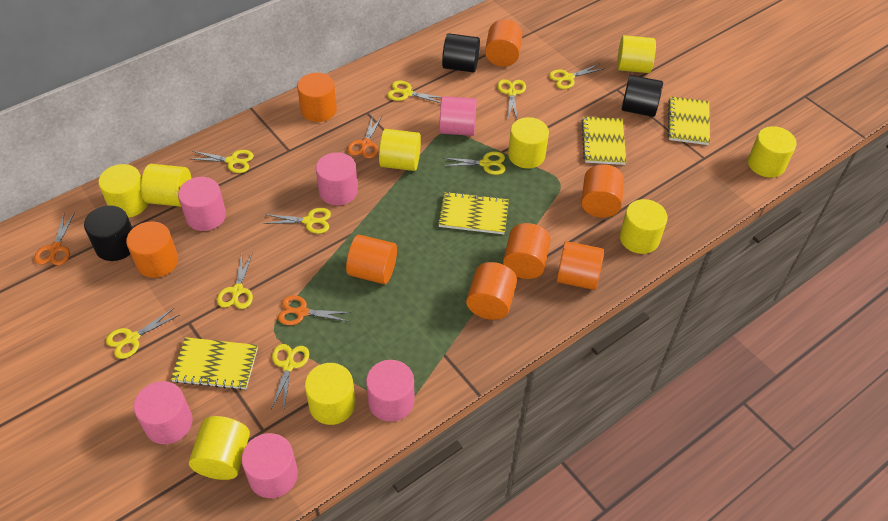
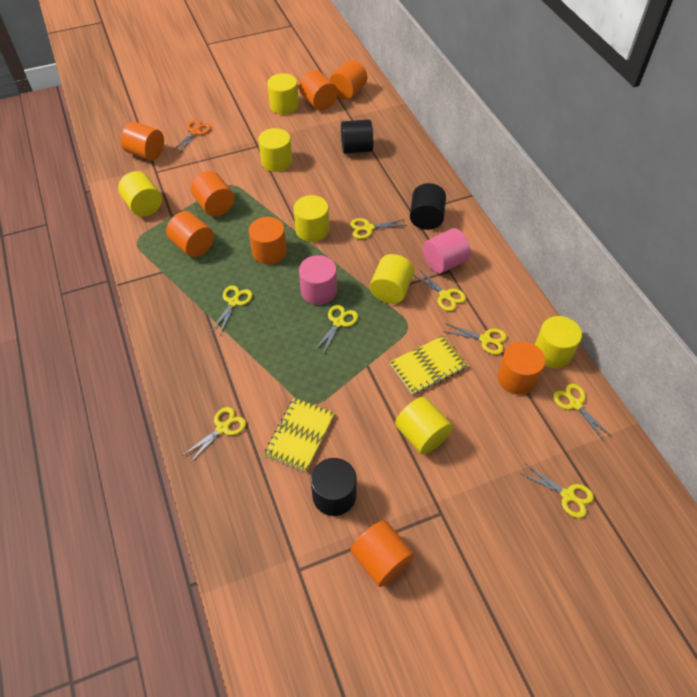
orange scissors: [34,212,75,265] [278,295,352,325] [348,115,382,158] = 3 -> [173,120,211,153] = 1
pink cylinder: [134,381,193,444] [178,177,226,231] [242,433,298,498] [316,152,358,205] [366,360,415,422] [439,96,477,136] = 6 -> [299,255,337,305] [423,228,471,274] = 2
yellow cylinder: [98,164,148,218] [141,164,191,207] [189,416,250,480] [305,363,355,425] [379,129,421,171] [508,117,549,169] [617,35,656,73] [620,199,668,254] [748,126,797,178] = 9 -> [118,171,162,217] [258,128,292,172] [267,73,299,114] [294,195,329,242] [370,254,414,304] [395,397,453,454] [535,316,582,368] = 7
yellow notebook: [171,337,258,390] [438,191,509,234] [582,117,626,165] [668,96,710,145] = 4 -> [264,398,335,472] [390,335,468,395] = 2
yellow scissors: [106,308,179,359] [192,150,254,173] [217,252,253,309] [263,208,331,234] [271,344,309,410] [387,81,442,103] [444,151,506,175] [497,79,526,118] [549,64,605,89] = 9 -> [182,407,246,463] [210,285,253,334] [315,305,358,355] [350,218,406,239] [413,269,466,311] [442,323,507,355] [520,464,594,518] [553,384,612,442] = 8

